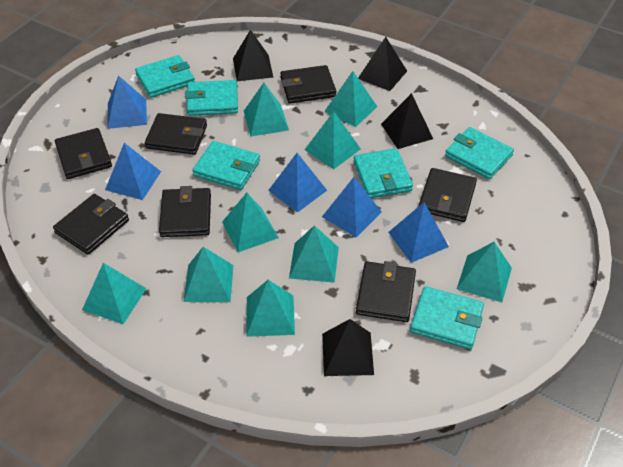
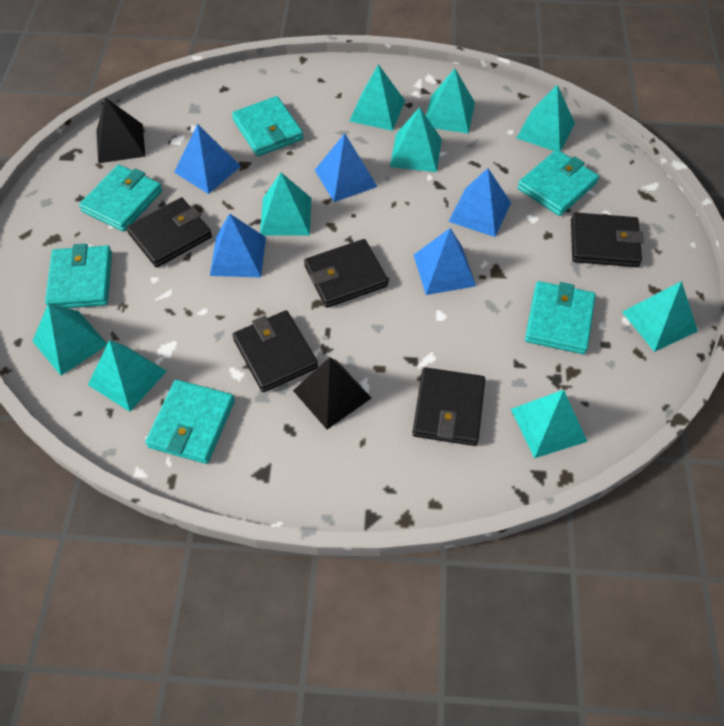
black pyramid: [233,30,273,81] [322,319,374,376] [358,37,407,91] [381,93,433,149] = 4 -> [96,97,146,163] [293,357,371,429] = 2
black wallet: [53,194,129,255] [55,128,112,179] [145,113,207,155] [159,186,211,237] [280,65,336,104] [356,261,416,322] [419,168,477,222] = 7 -> [126,197,212,268] [232,310,318,392] [304,239,388,308] [412,367,485,446] [571,212,644,267] = 5

